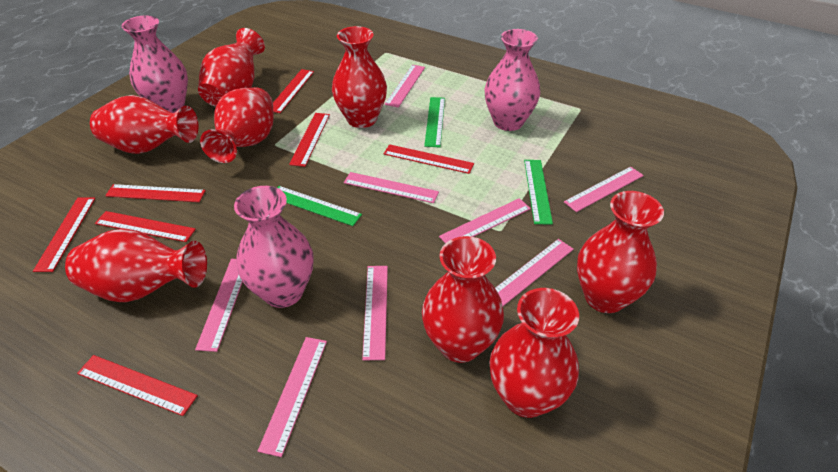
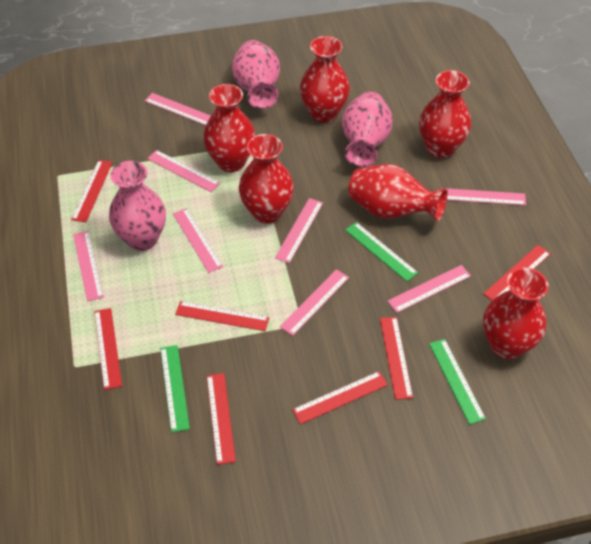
red vase: [65,228,207,302] [90,95,199,154] [198,28,265,107] [200,87,274,163] [332,26,387,128] [422,236,504,363] [489,288,579,418] [577,191,664,313] = 8 -> [203,84,256,172] [239,134,294,224] [300,36,350,123] [348,164,448,221] [419,70,471,158] [483,268,548,359] = 6

